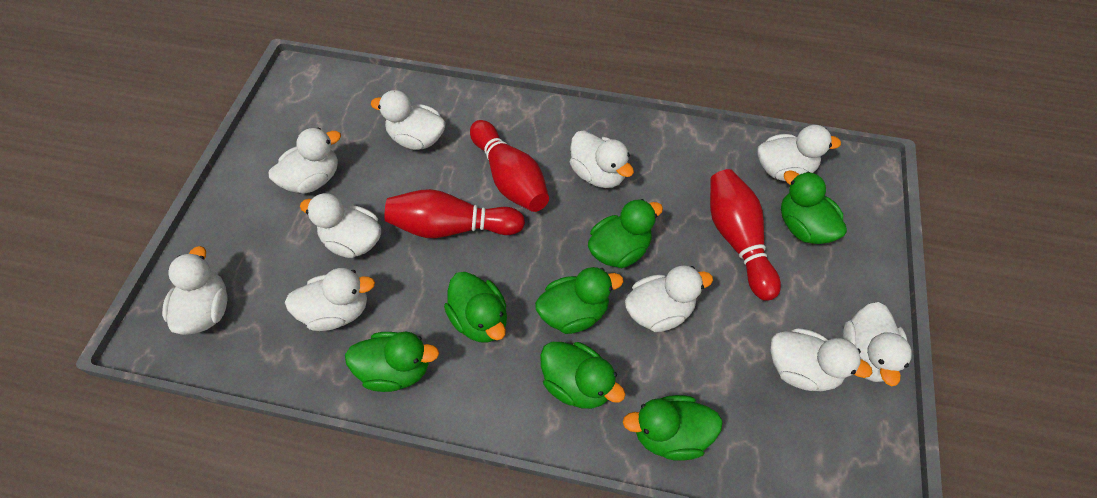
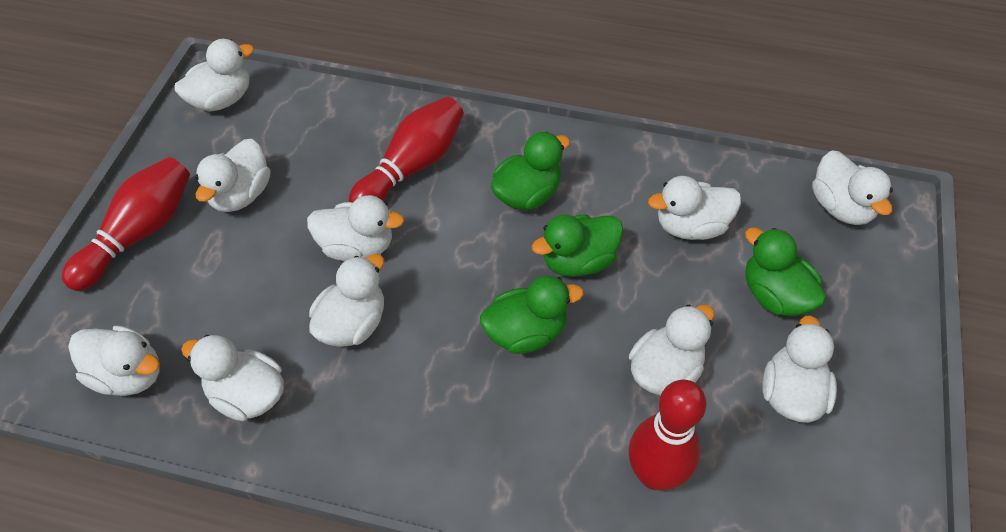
green duck: [345,332,439,392] [444,272,507,343] [535,267,623,334] [540,342,626,409] [588,199,663,268] [623,395,723,461] [781,170,847,244] = 7 -> [480,276,584,354] [491,132,570,210] [532,215,624,277] [745,227,826,316] = 4

